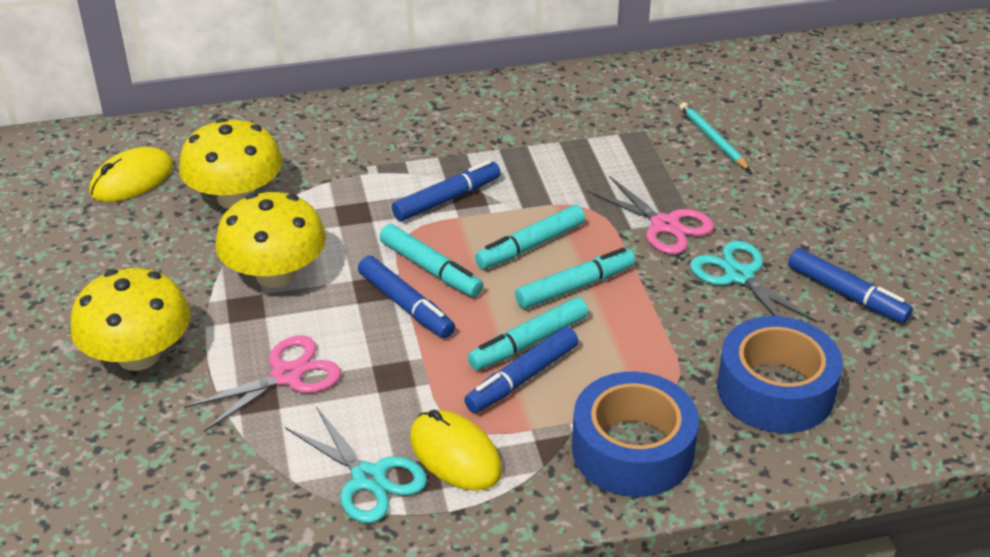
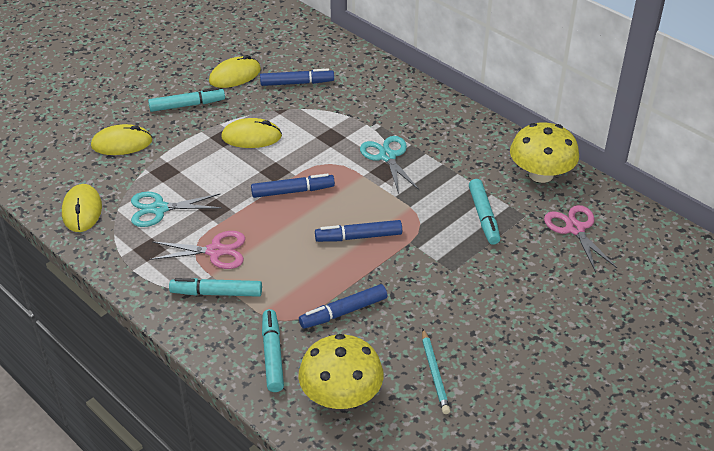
blue tape: [572,372,699,497] [717,316,843,433] = 2 -> none = 0
yellow mouse: [89,147,173,202] [410,410,502,491] = 2 -> [62,184,102,232] [91,124,152,155] [209,55,261,88] [221,118,282,148] = 4
yellow mushroom: [70,268,191,371] [179,118,283,209] [215,192,326,288] = 3 -> [298,334,384,409] [510,122,579,183] = 2

